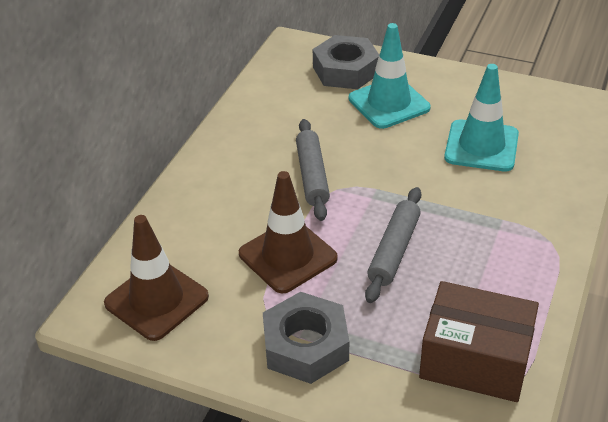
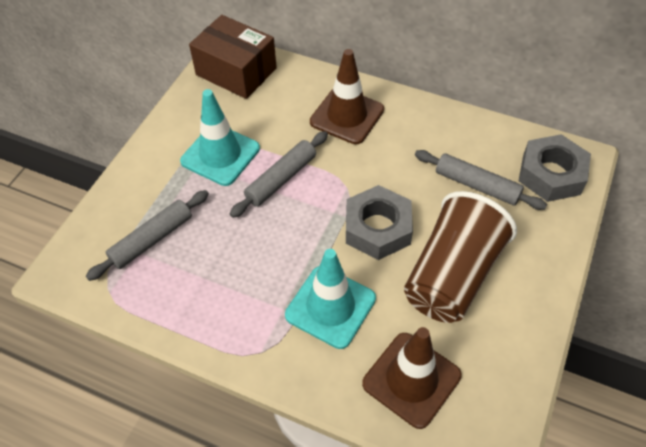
brown cup: none = 0 -> [404,191,517,323] = 1
grey rolling pin: [296,119,330,221] [365,187,421,303] = 2 -> [86,190,209,281] [230,131,328,218] [415,150,547,210] = 3

